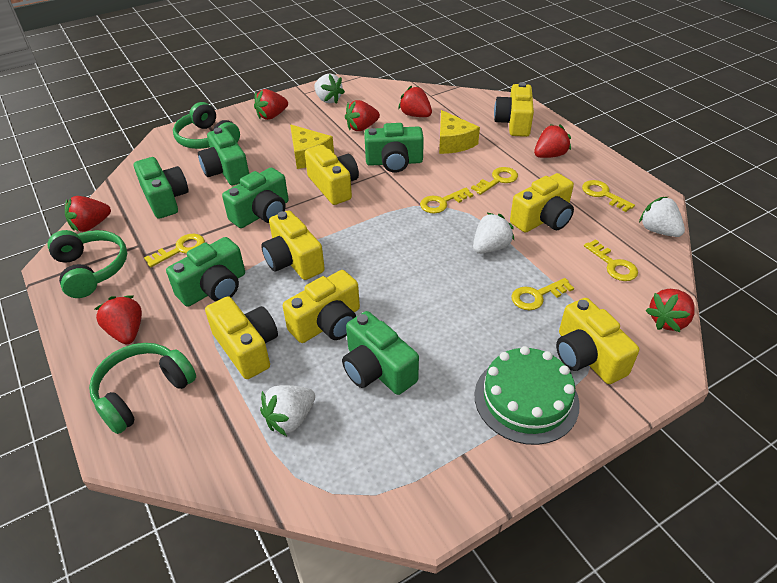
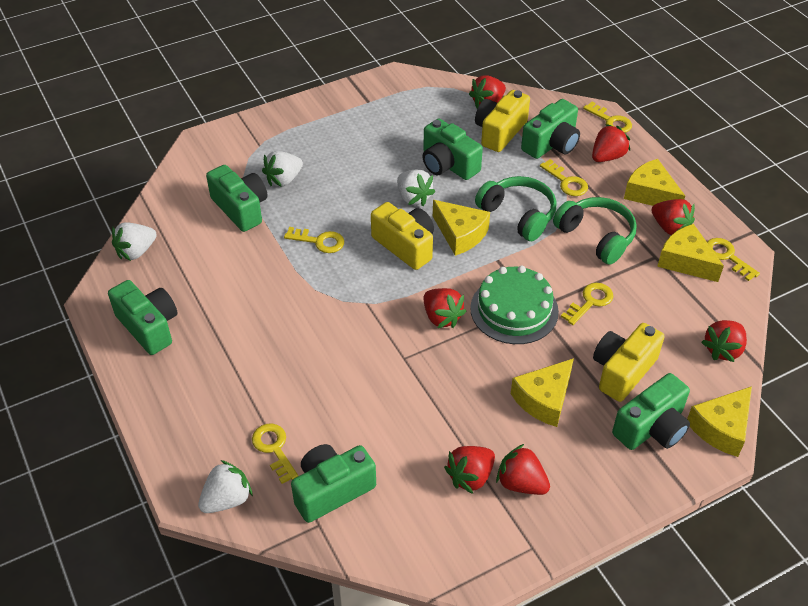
green headphones: [47,230,127,298] [89,343,196,434] [173,102,240,149] = 3 -> [475,176,556,241] [553,197,637,265] = 2
yellow camera: [205,296,278,379] [261,210,325,280] [283,270,360,343] [305,145,359,205] [494,82,534,137] [510,173,574,233] [556,298,639,384] = 7 -> [371,202,434,270] [475,90,530,152] [593,323,665,402] = 3
yellow cheese: [290,125,334,169] [439,110,480,154] = 2 -> [433,200,490,256] [511,358,574,427] [624,159,685,206] [657,224,724,282] [687,386,752,457] = 5

